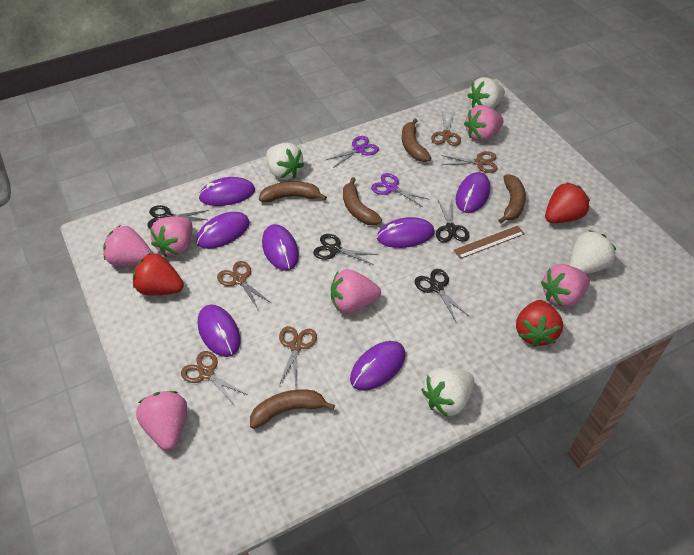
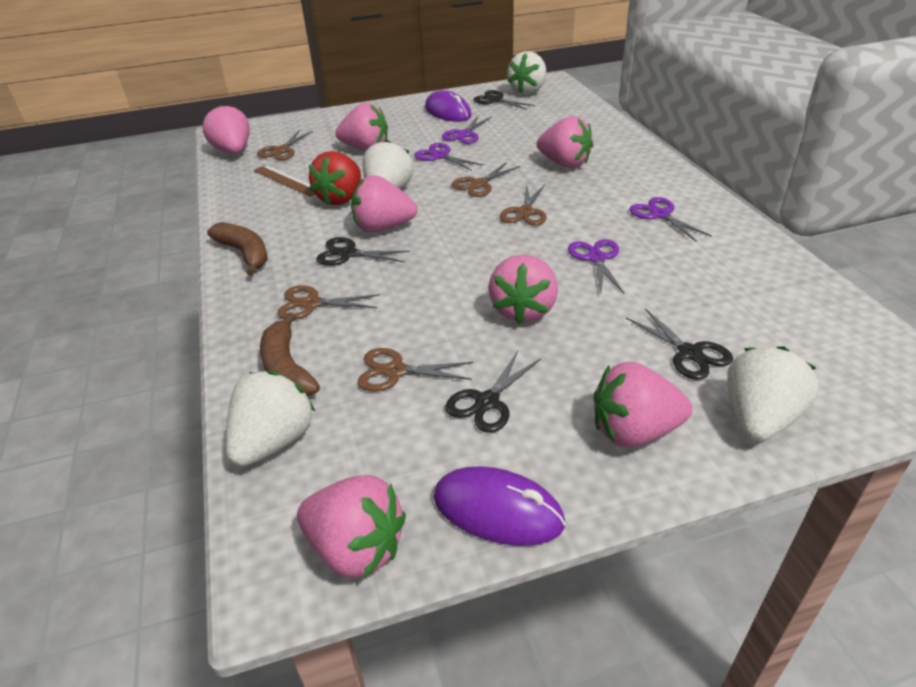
brown banana: [250,389,335,429] [259,181,327,202] [343,177,382,225] [402,119,431,162] [498,175,526,223] = 5 -> [207,222,268,276] [260,312,320,396] = 2
pink strawberry: [103,226,153,266] [136,391,187,450] [150,217,193,257] [331,269,381,313] [464,105,504,142] [541,264,590,307] = 6 -> [202,104,250,154] [297,475,406,578] [335,103,388,150] [351,175,417,233] [489,255,558,324] [537,116,593,168] [594,362,693,447] = 7
purple mouse: [196,212,250,249] [198,177,255,206] [198,304,241,357] [262,224,299,271] [350,341,406,391] [377,217,435,248] [456,172,490,213] = 7 -> [425,90,472,122] [434,466,566,546] = 2
purple scissors: [326,136,379,168] [371,173,430,207] = 2 -> [414,143,484,171] [442,116,492,144] [568,239,625,294] [629,197,712,242] = 4
red strawberry: [133,253,184,295] [516,300,563,347] [545,182,590,223] = 3 -> [309,151,361,205] = 1

